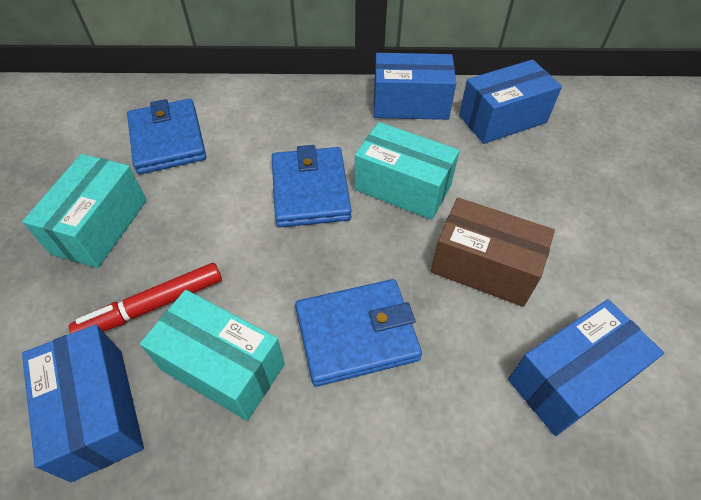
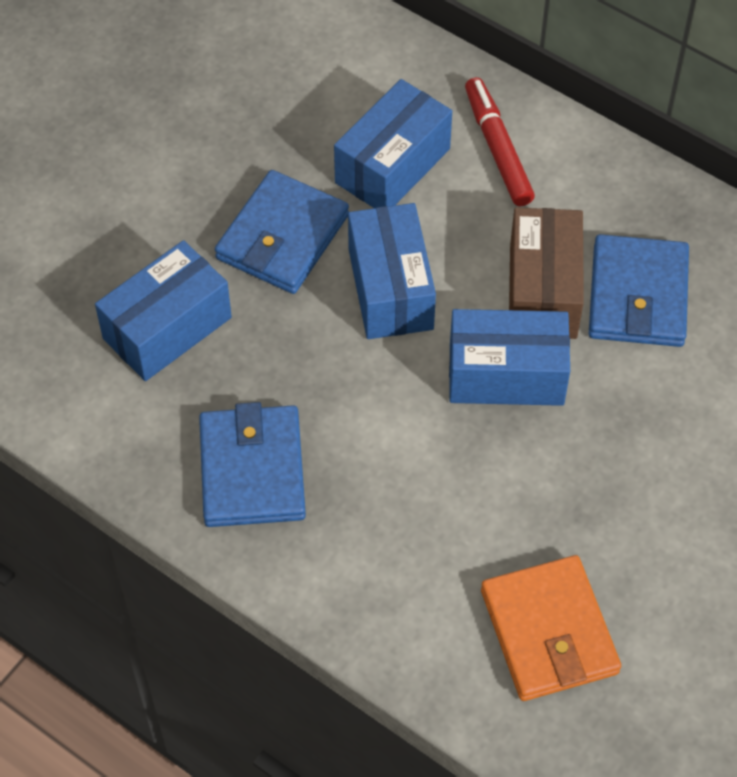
orange wallet: none = 0 -> [481,555,621,701] = 1
turquoise box: [22,154,147,268] [140,290,285,421] [354,122,460,220] = 3 -> none = 0

